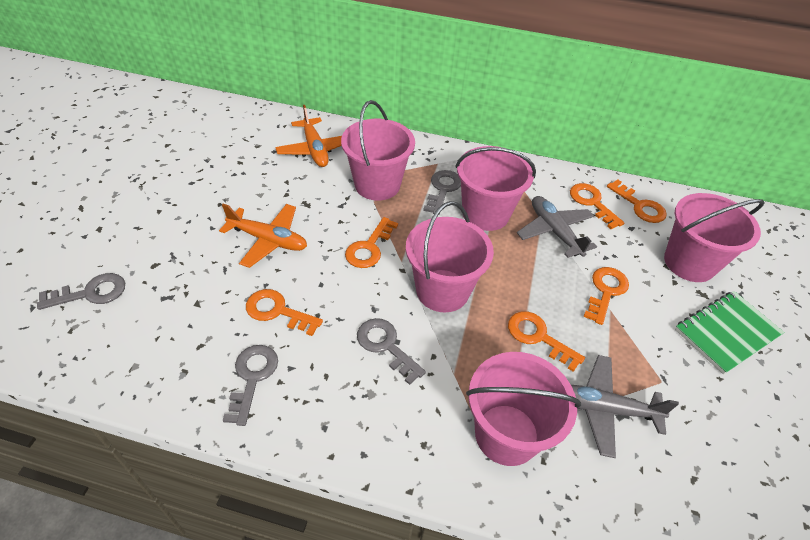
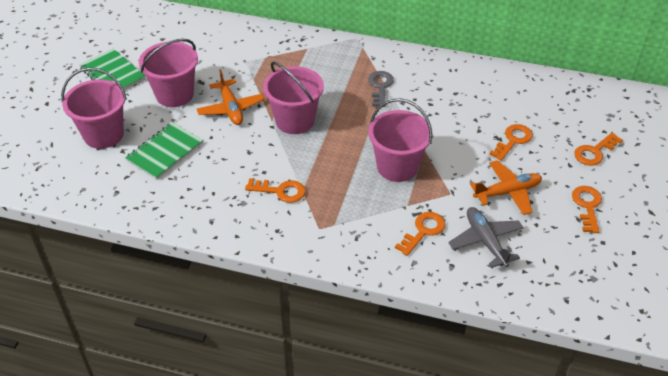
green notebook: [675,291,784,375] = 1 -> [79,49,146,90] [125,122,203,180] = 2
grey key: [37,273,125,310] [223,345,278,426] [357,318,426,385] [423,170,461,215] = 4 -> [368,71,394,107] = 1
grey plane: [517,196,597,258] [571,355,679,458] = 2 -> [448,207,524,268] = 1
orange key: [246,289,323,336] [345,217,398,268] [508,311,585,372] [570,183,625,229] [584,267,629,325] [607,179,667,223] = 6 -> [245,178,306,203] [395,212,446,256] [490,124,533,161] [572,186,602,233] [574,133,623,166] = 5
pink bucket: [341,100,415,201] [406,201,494,312] [455,146,536,231] [466,352,581,466] [664,193,764,282] = 5 -> [61,67,127,149] [139,39,198,107] [263,62,324,134] [368,98,433,182] = 4

